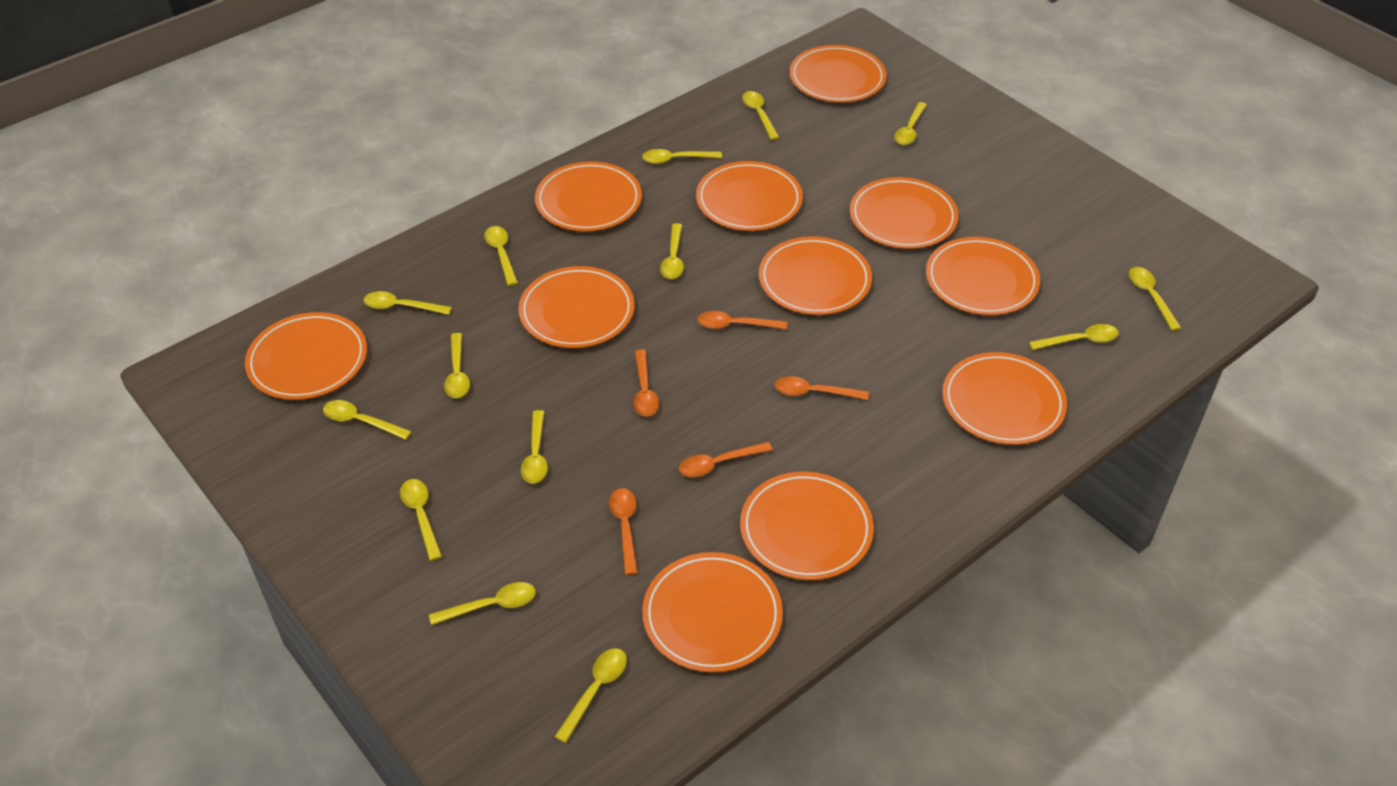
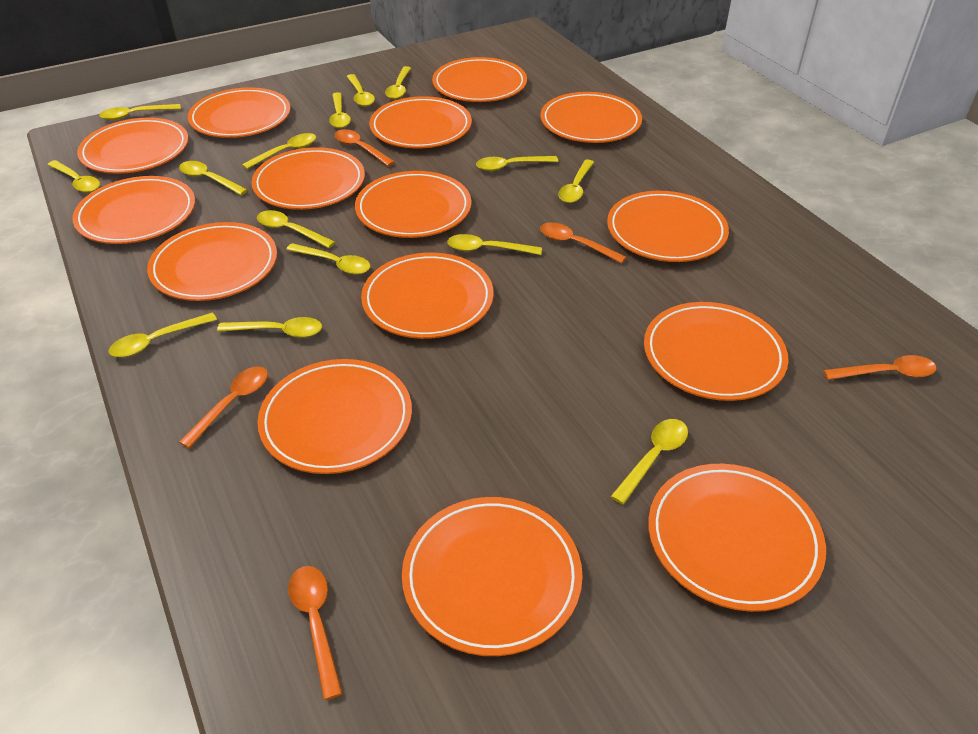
orange plate: [245,312,367,400] [519,266,635,348] [535,161,642,232] [642,552,783,673] [696,161,803,231] [740,472,874,580] [759,236,872,315] [790,45,887,103] [850,177,958,249] [926,237,1040,315] [942,352,1067,445] = 11 -> [72,176,195,244] [77,118,189,174] [147,222,277,301] [188,87,291,138] [251,147,365,210] [257,359,412,474] [355,171,471,238] [361,252,494,339] [369,96,472,149] [402,497,583,656] [432,57,527,102] [540,92,642,143] [607,191,729,262] [644,302,789,401] [648,464,826,612] = 15
yellow spoon: [323,400,412,440] [363,291,452,315] [400,479,442,561] [429,582,536,625] [444,333,470,398] [484,226,518,286] [521,410,548,484] [554,648,627,743] [642,149,722,164] [660,223,684,279] [742,91,780,140] [894,102,927,145] [1029,324,1119,350] [1129,267,1181,331] = 14 -> [47,160,100,193] [99,104,181,120] [109,312,217,357] [179,161,248,195] [217,317,322,338] [242,133,316,169] [257,210,335,248] [286,243,370,275] [329,92,351,128] [347,74,375,106] [385,66,411,99] [447,234,542,255] [476,156,558,171] [558,160,594,203] [611,419,688,504] = 15

